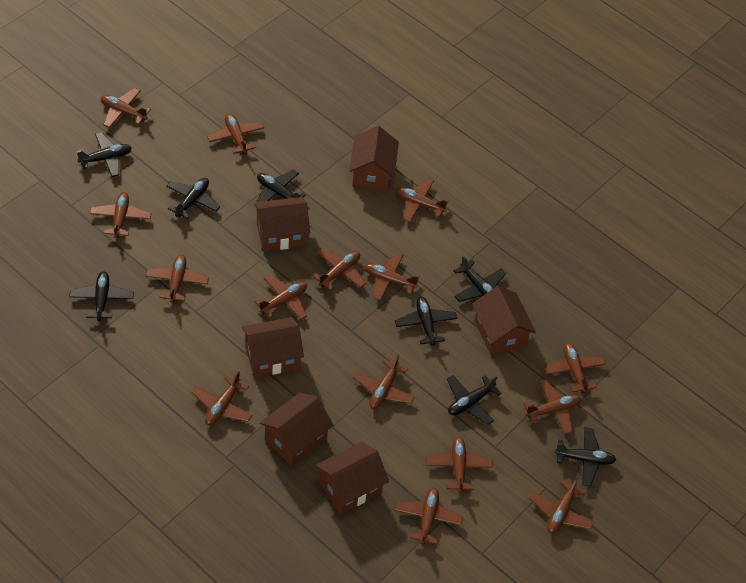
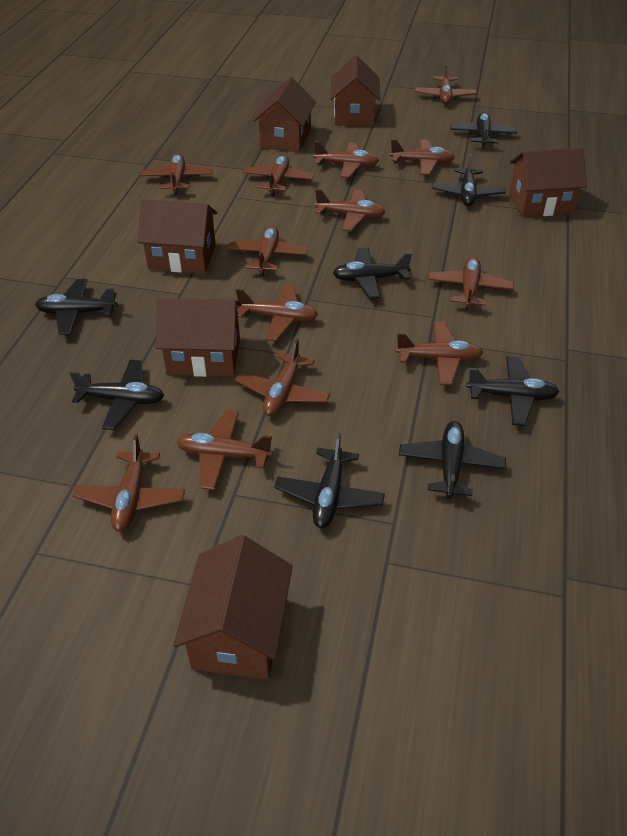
brown plane: [90,192,151,238] [101,88,151,128] [146,254,209,303] [192,371,253,425] [207,113,264,154] [254,274,307,320] [313,248,366,290] [353,355,415,409] [364,252,419,300] [395,487,463,545] [396,178,449,222] [426,437,493,493] [523,379,581,435] [529,476,594,534] [544,343,606,393] = 15 -> [73,434,185,532] [141,154,213,195] [176,410,273,490] [227,226,308,276] [235,339,331,416] [236,284,318,341] [243,155,314,196] [314,141,379,178] [315,189,385,231] [390,139,455,175] [396,322,483,385] [415,63,477,104] [428,257,514,310] = 13

